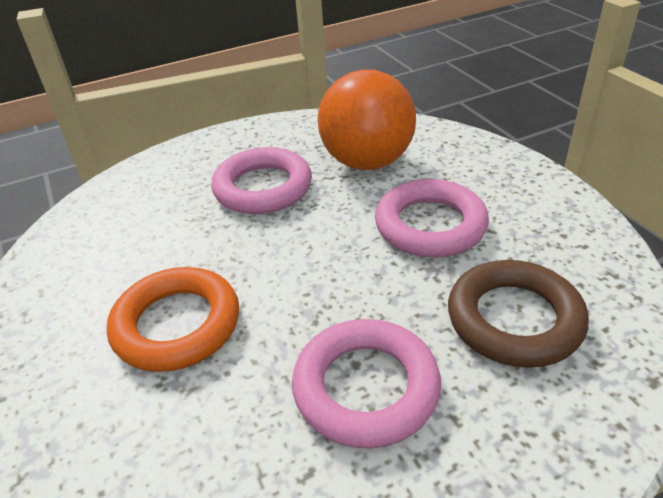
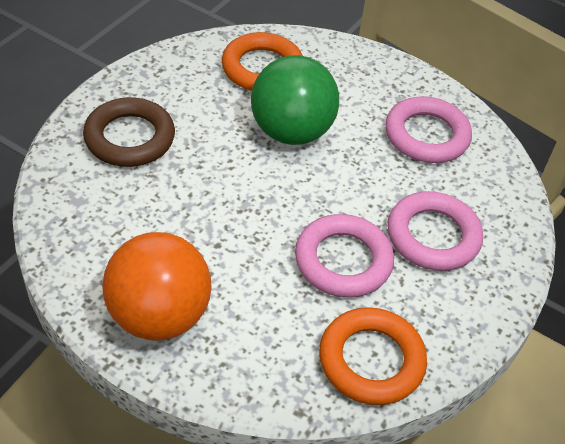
green ball: none = 0 -> [251,55,339,145] = 1
orange ring: [107,267,239,372] = 1 -> [222,32,303,91] [319,307,427,405] = 2

